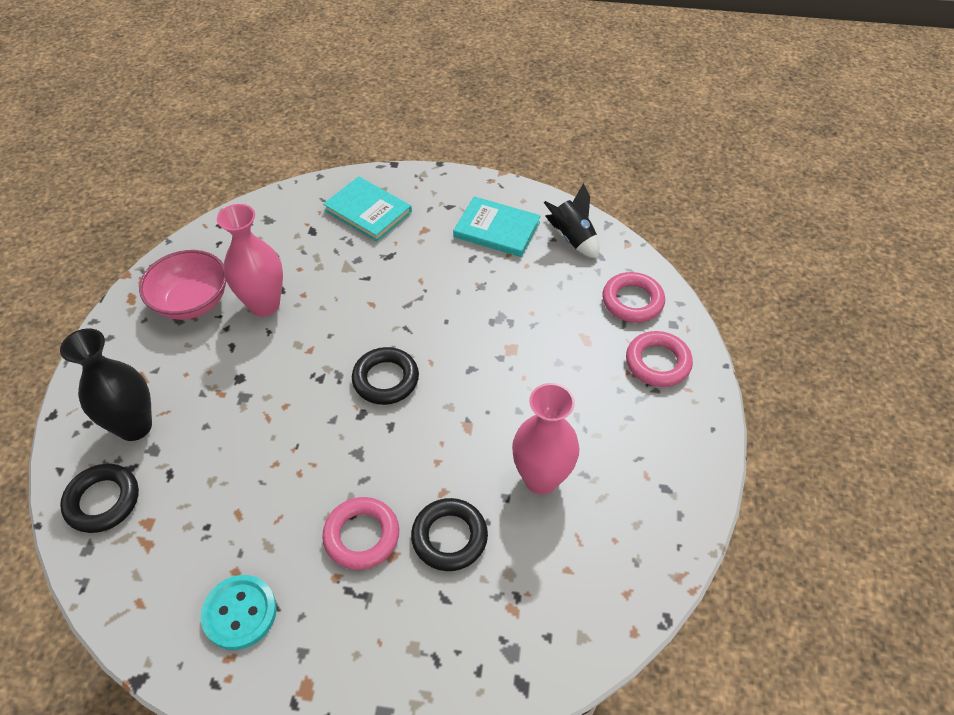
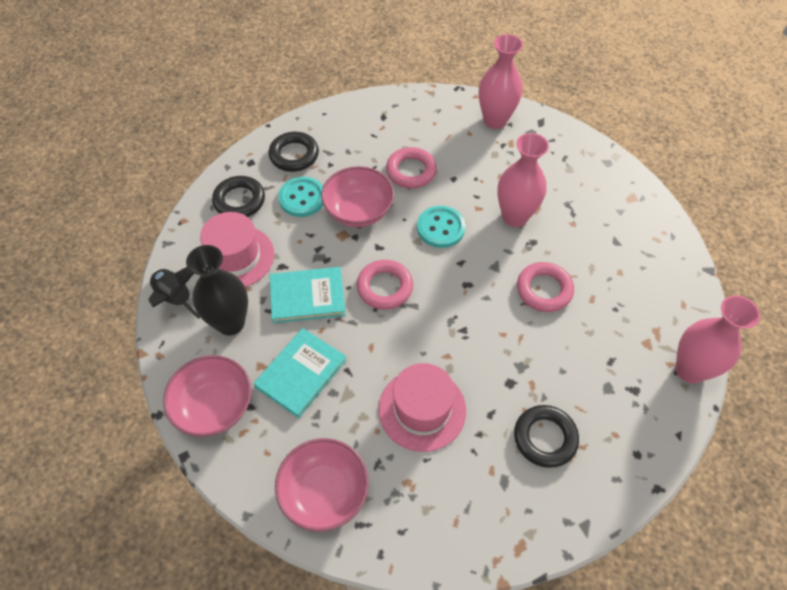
pink bowl: [139,250,226,320] = 1 -> [163,355,251,437] [275,438,369,532] [321,166,394,227] = 3
pink hat: none = 0 -> [200,212,274,287] [379,363,466,452] = 2
pink vase: [217,204,283,317] [512,383,579,495] = 2 -> [479,34,523,129] [497,133,549,227] [675,295,760,384] = 3
turquoise button: [201,575,277,650] = 1 -> [278,177,323,217] [417,206,465,248] = 2

